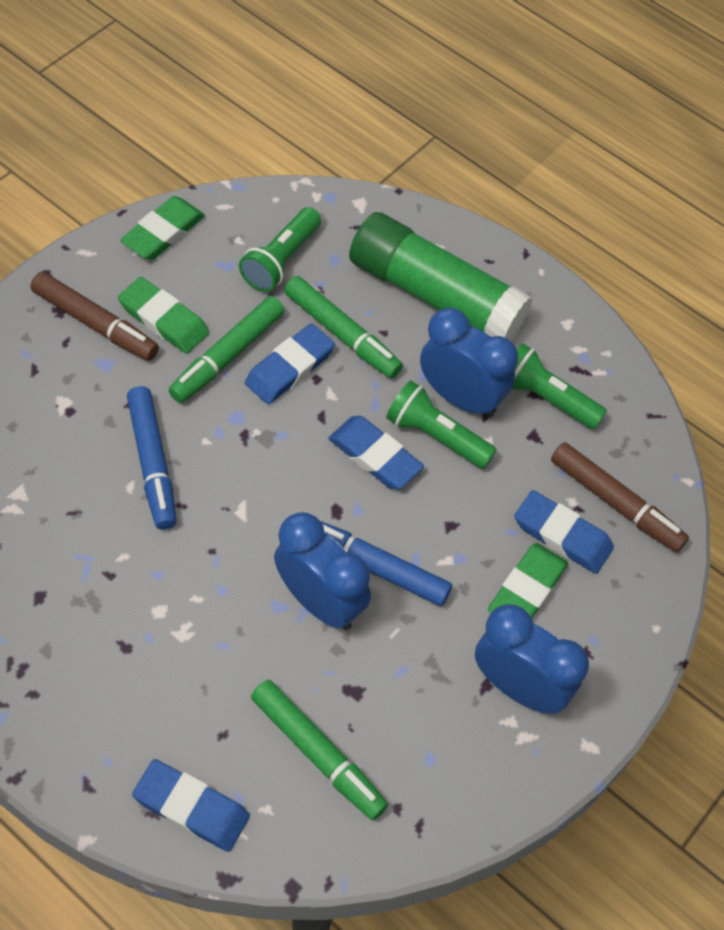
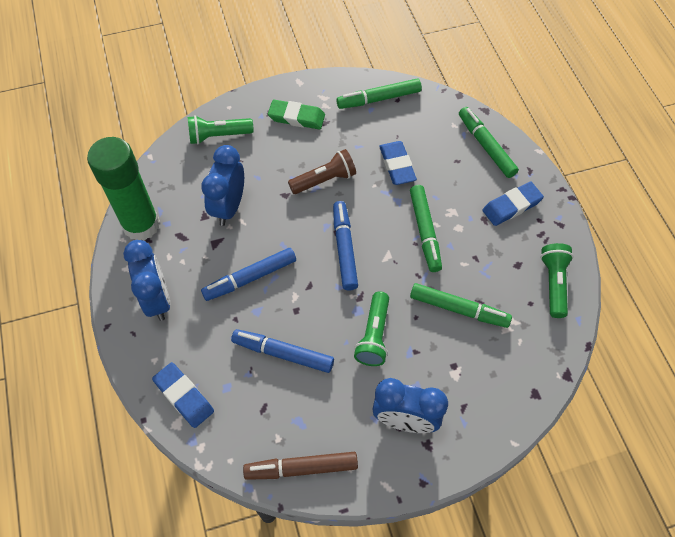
blue eraser: [132,759,250,852] [245,323,335,404] [328,416,424,489] [514,490,614,574] = 4 -> [152,362,214,428] [379,141,417,185] [482,182,544,226] = 3
blue marker: [127,386,177,530] [320,521,452,606] = 2 -> [201,248,296,301] [231,329,334,373] [333,201,358,291] = 3
brown flashlight: none = 0 -> [288,149,356,194] = 1
brown marker: [31,272,159,361] [551,442,689,552] = 2 -> [243,452,358,480] = 1
green eraser: [118,277,209,354] [120,196,205,260] [488,543,568,618] = 3 -> [268,100,325,130] = 1
green marker: [168,296,284,403] [251,680,388,820] [284,276,403,379] = 3 -> [336,78,422,109] [410,185,442,272] [410,283,512,328] [459,107,519,178] = 4

